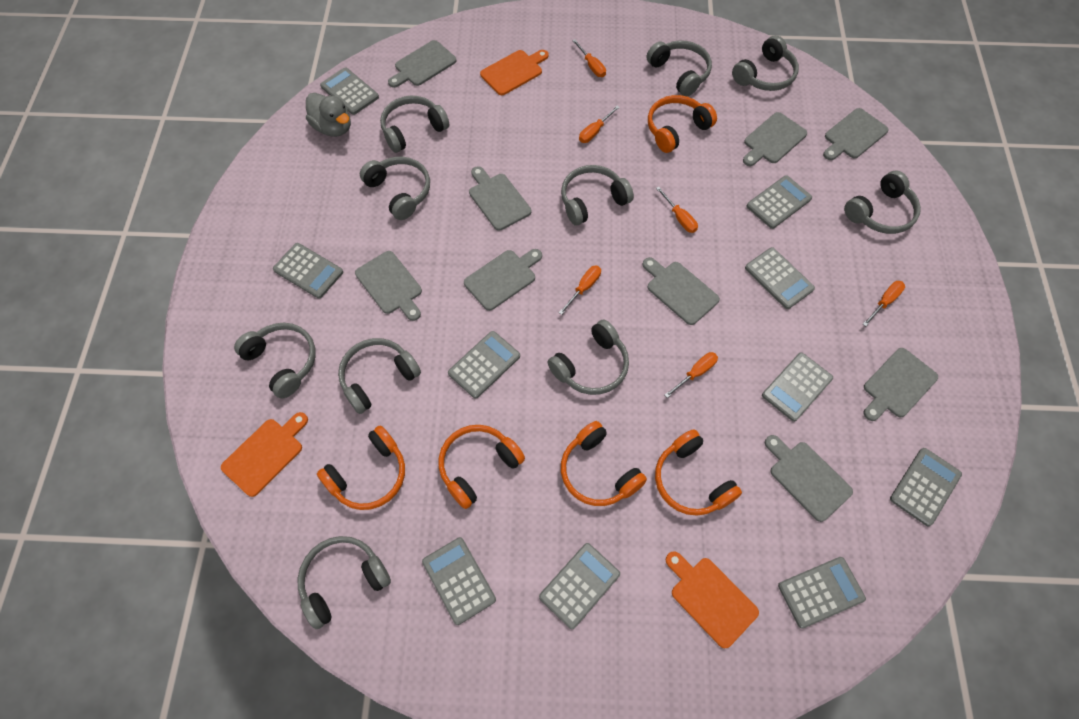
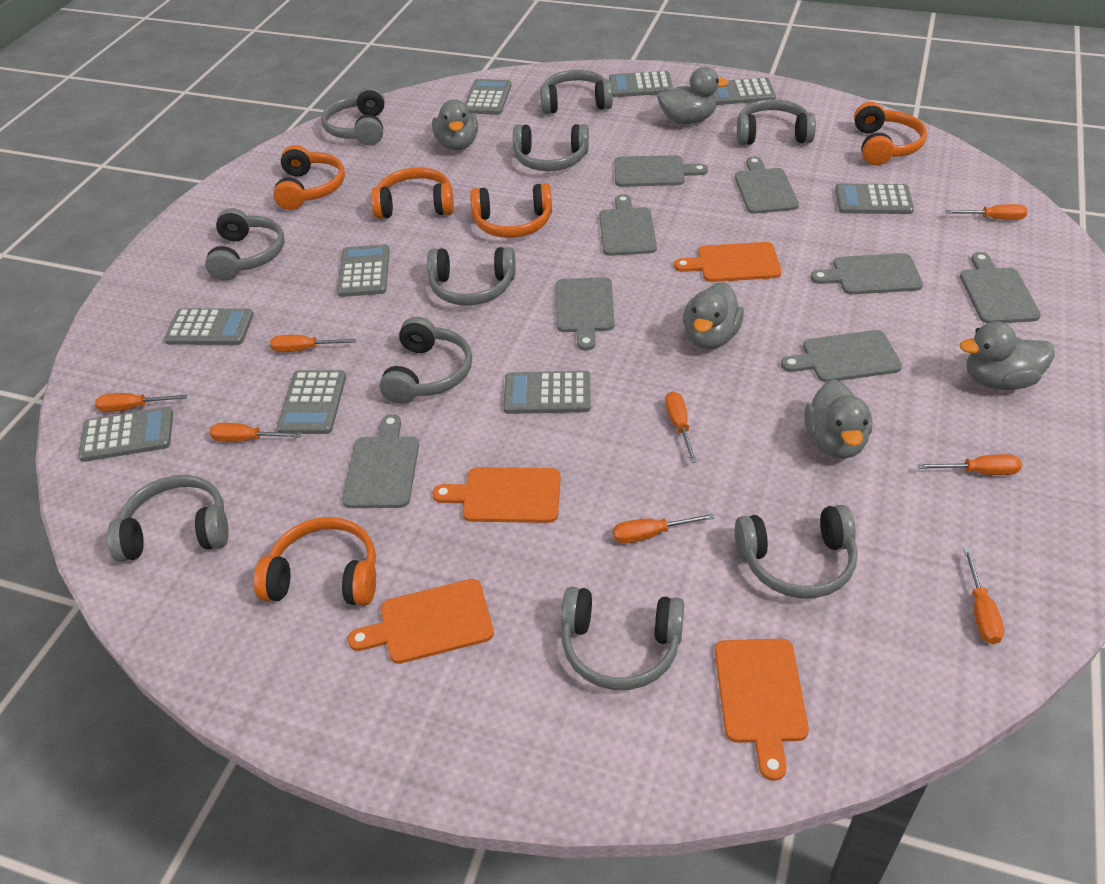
grey calculator: [273,243,343,299] [320,67,379,115] [422,537,496,625] [448,331,520,399] [539,543,620,629] [745,247,815,309] [746,175,812,229] [762,353,833,422] [778,557,866,629] [890,448,962,526] = 10 -> [78,407,173,462] [164,308,254,345] [277,370,346,434] [337,244,390,297] [465,79,512,115] [503,371,591,414] [609,71,673,97] [712,78,776,105] [835,184,914,214] = 9
grey cutting board: [355,251,422,321] [388,40,456,88] [464,249,542,311] [469,166,531,231] [642,257,720,325] [743,112,807,166] [765,435,853,522] [823,108,889,160] [863,348,938,421] = 9 -> [342,414,419,508] [556,277,615,351] [599,194,657,256] [615,155,708,187] [735,157,799,214] [781,330,902,382] [811,253,923,295] [960,252,1041,323] = 8
grey duck: [306,93,351,137] = 1 -> [432,99,478,150] [657,67,729,124] [683,282,744,349] [804,379,872,459] [960,322,1055,390] = 5
orange cutting board: [221,412,308,497] [480,50,549,95] [666,551,759,649] = 3 -> [348,579,494,664] [432,467,561,523] [674,242,781,282] [715,639,809,781] = 4
orange screwdriver: [559,265,601,315] [572,39,606,77] [579,106,620,143] [656,187,698,233] [665,352,718,398] [863,281,905,326] = 6 -> [95,393,187,412] [209,423,302,442] [270,335,356,352] [613,513,715,544] [665,391,697,463] [918,454,1022,475] [945,204,1027,220] [964,548,1004,644] = 8

